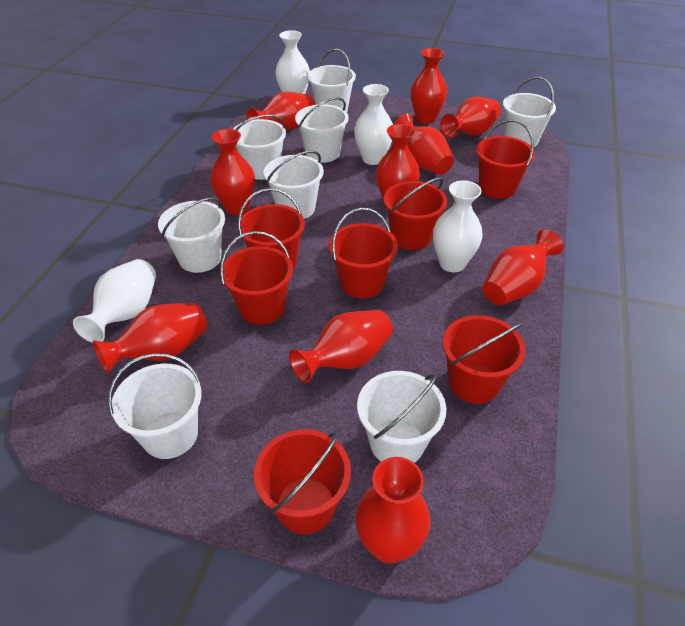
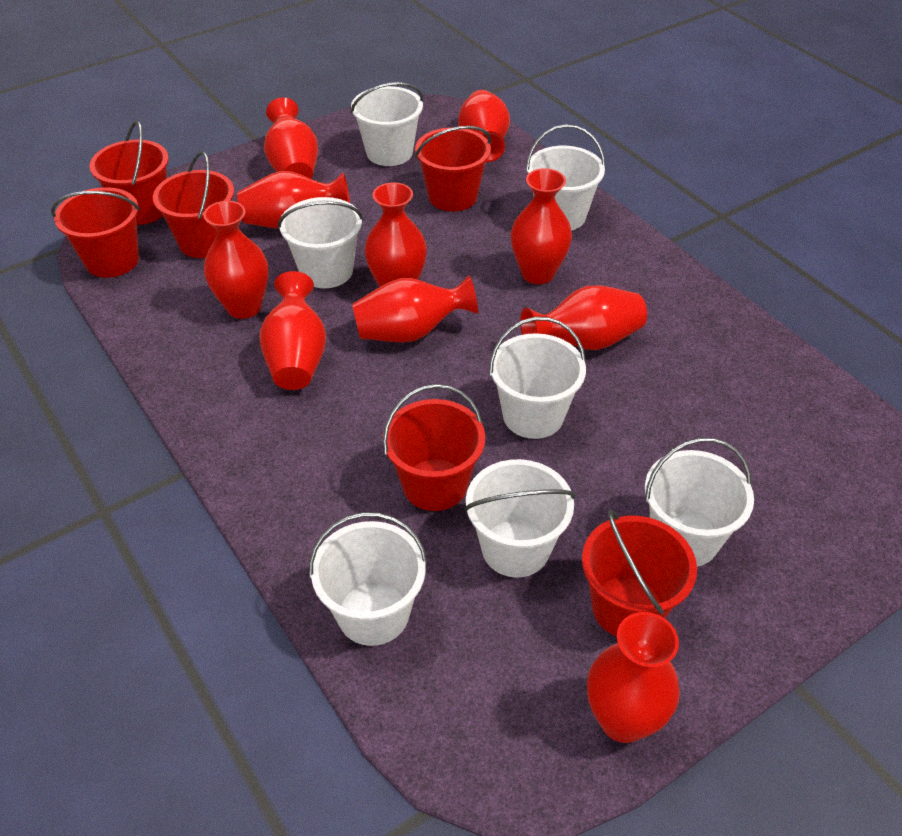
red bucket: [220,231,293,325] [238,188,305,269] [254,429,351,534] [329,208,398,298] [384,177,447,250] [443,315,526,404] [476,120,535,199] = 7 -> [51,187,140,278] [89,120,169,225] [153,151,234,258] [383,384,485,511] [415,126,491,211] [582,510,697,636] = 6
white bucket: [108,353,202,459] [158,198,225,273] [233,114,286,180] [264,151,324,219] [295,97,349,163] [308,49,356,112] [357,371,447,463] [503,77,556,147] = 8 -> [278,197,363,288] [309,512,427,646] [351,82,423,166] [464,459,576,577] [489,317,586,439] [526,124,605,230] [645,438,754,567] = 7
white vase: [73,259,156,343] [275,30,310,94] [354,84,393,165] [433,180,483,272] = 4 -> none = 0

